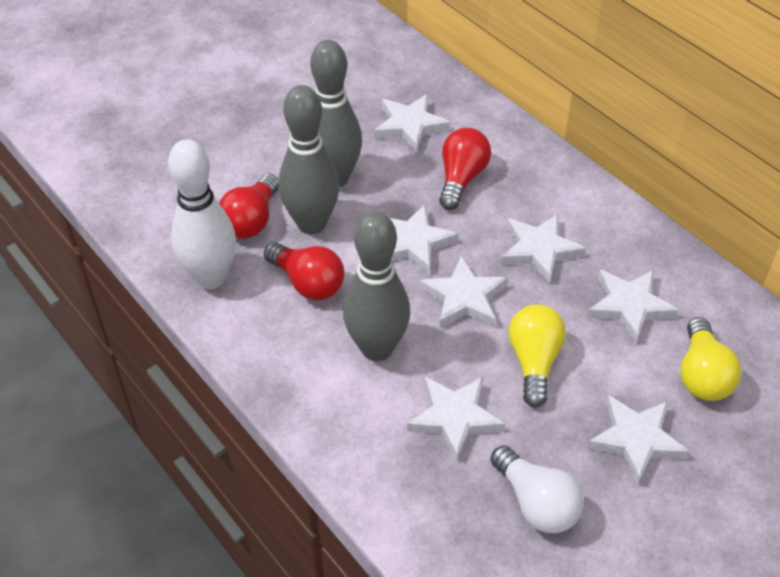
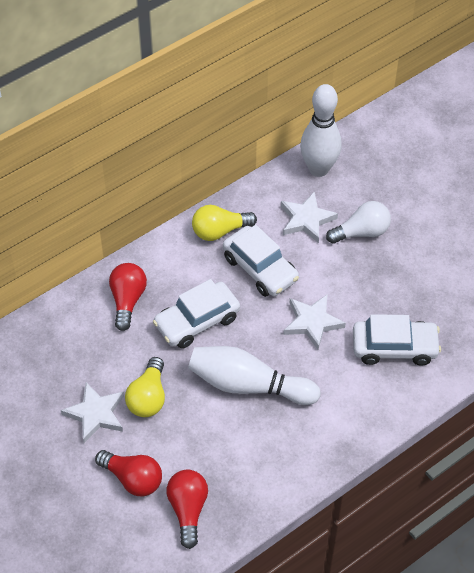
grey bowling pin: [278,85,339,234] [310,40,362,187] [343,211,410,361] = 3 -> none = 0
white bowling pin: [168,139,236,289] = 1 -> [188,346,321,405] [300,84,342,177] = 2
white car: none = 0 -> [153,279,240,349] [223,225,299,297] [353,314,441,366] = 3
white star: [374,94,451,153] [390,205,458,274] [407,377,505,461] [419,255,508,328] [501,214,586,284] [587,270,679,343] [587,395,690,485] = 7 -> [61,382,124,443] [281,192,338,243] [284,295,346,350] = 3

